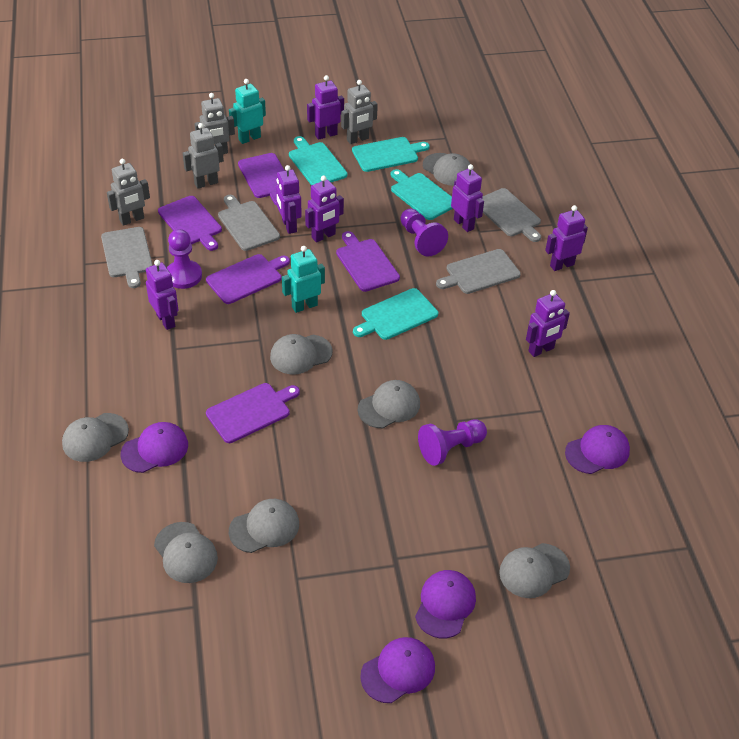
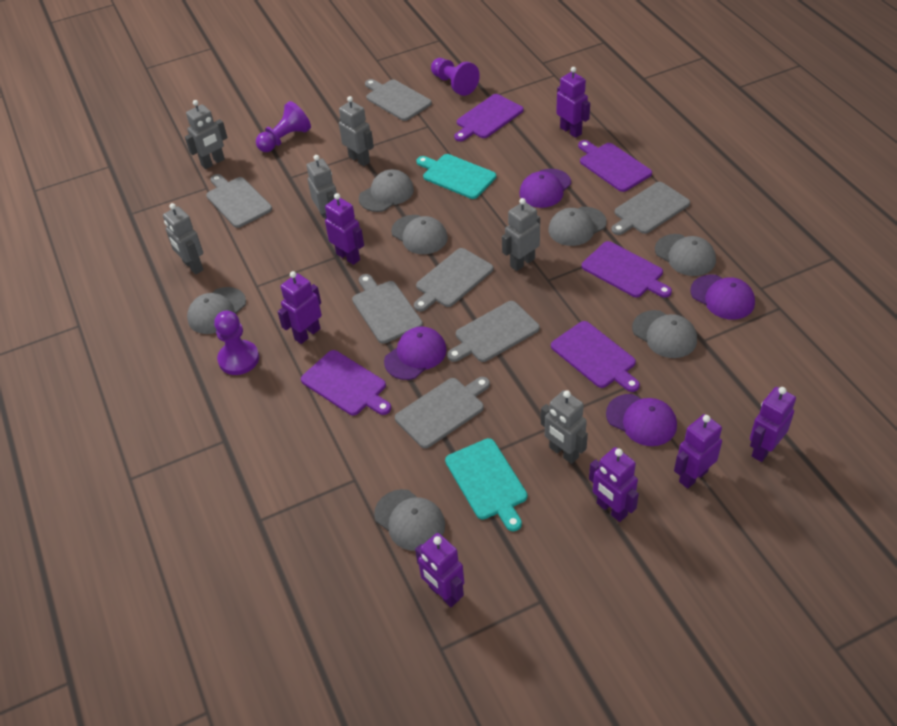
grey cutting board: [101,227,153,288] [218,195,280,251] [436,249,521,294] [482,188,541,242] = 4 -> [206,174,272,228] [352,274,423,344] [365,79,432,121] [395,377,490,448] [414,248,493,311] [447,301,540,362] [611,182,690,235] = 7
grey robot: [107,159,150,226] [183,123,224,189] [194,93,235,154] [341,80,378,144] = 4 -> [163,203,203,275] [185,100,227,169] [307,155,337,220] [339,96,374,166] [502,198,540,271] [541,390,588,464] = 6
turquoise cutting board: [289,136,348,186] [352,137,430,172] [353,288,438,340] [390,169,453,220] = 4 -> [416,154,496,199] [445,438,527,531] = 2
turquoise robot: [229,79,266,144] [282,246,325,313] = 2 -> none = 0

